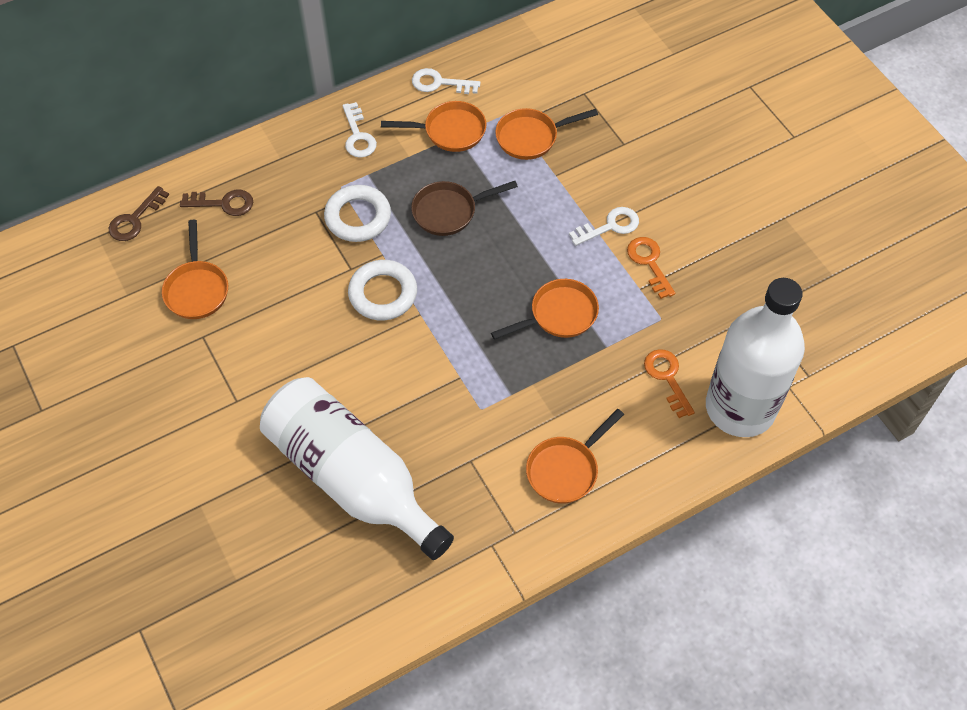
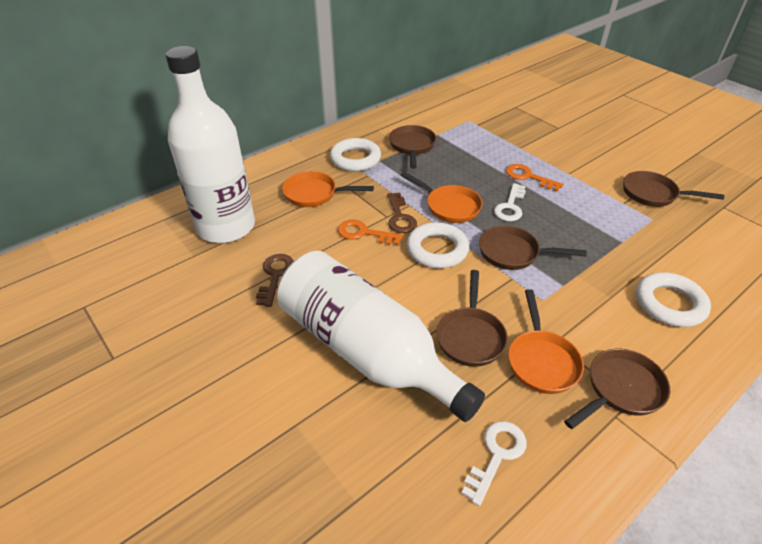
brown pan: [411,181,518,236] = 1 -> [389,125,436,169] [436,270,508,367] [479,226,587,270] [564,349,670,429] [623,171,724,207] = 5
orange pan: [162,220,228,319] [381,101,486,152] [491,279,599,340] [495,108,598,160] [526,409,624,504] = 5 -> [282,171,374,207] [401,172,483,223] [508,289,584,394] = 3
white key: [342,102,377,158] [412,68,480,94] [569,207,639,246] = 3 -> [461,421,527,506] [494,183,526,221] = 2
white ring: [324,185,391,242] [348,260,417,321] = 2 -> [330,138,381,171] [406,222,469,268] [636,272,711,327] = 3

